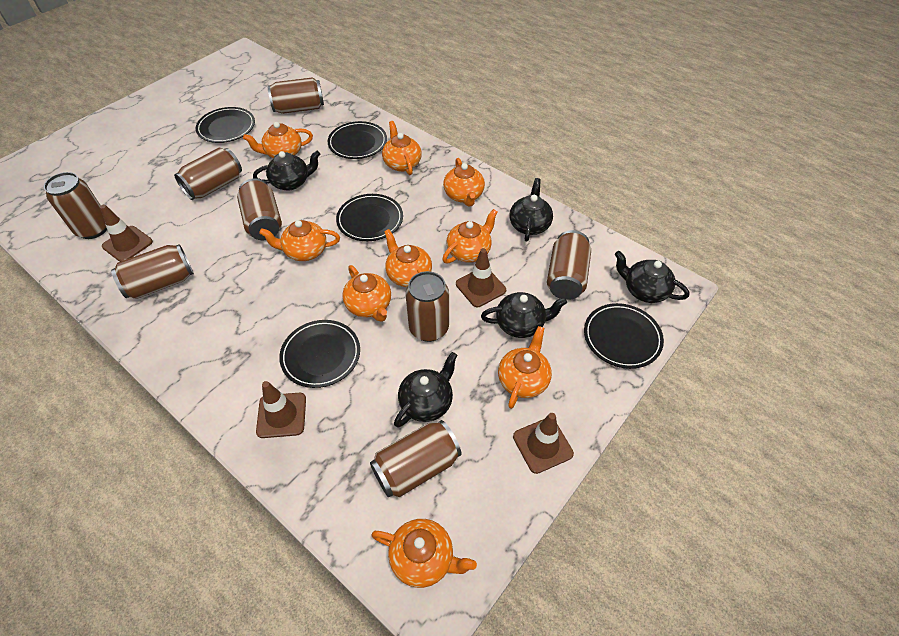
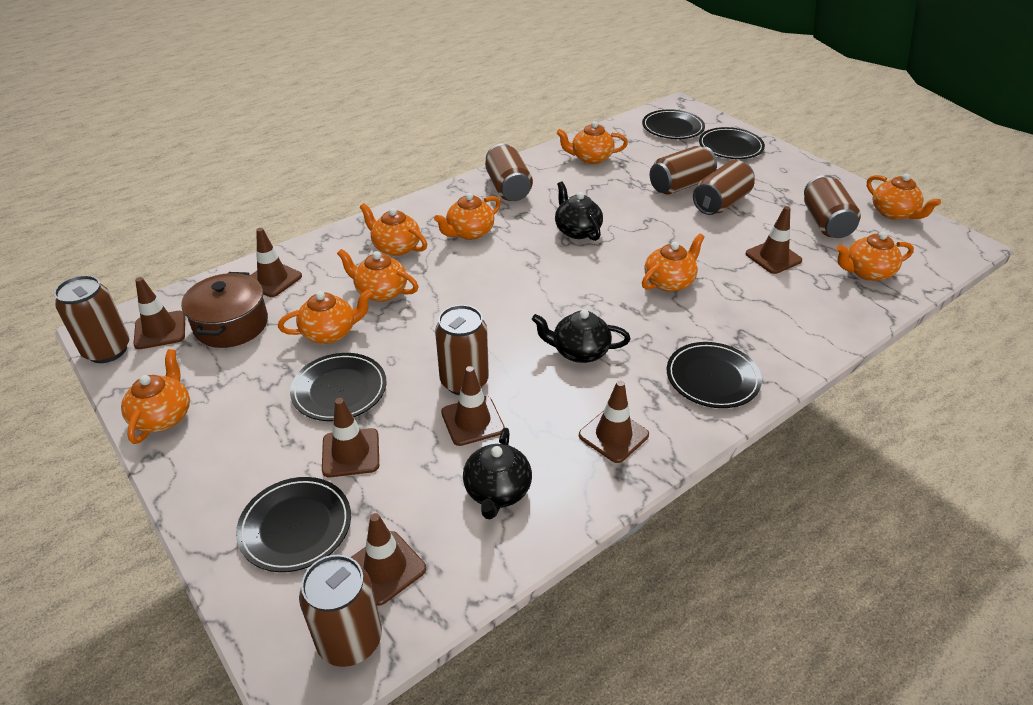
black teapot: [253,151,320,190] [394,352,457,427] [481,292,567,338] [509,178,553,241] [615,251,689,303] = 5 -> [463,428,532,519] [532,309,630,363] [555,181,603,241] = 3
brown can: [44,172,107,239] [111,244,194,299] [174,148,242,200] [237,178,282,240] [268,77,324,114] [370,420,462,497] [406,271,449,342] [547,230,591,300] = 8 -> [54,275,130,363] [299,555,382,667] [435,305,489,395] [485,144,533,201] [650,146,717,195] [693,160,755,215] [804,175,861,238] = 7
brown pot: none = 0 -> [181,272,268,348] = 1
brown traffic cone: [100,205,153,262] [256,381,306,438] [456,248,506,307] [513,413,574,474] = 4 -> [133,277,185,349] [250,228,302,297] [322,398,379,477] [351,513,426,606] [441,366,505,446] [579,380,649,463] [745,206,803,274] = 7

